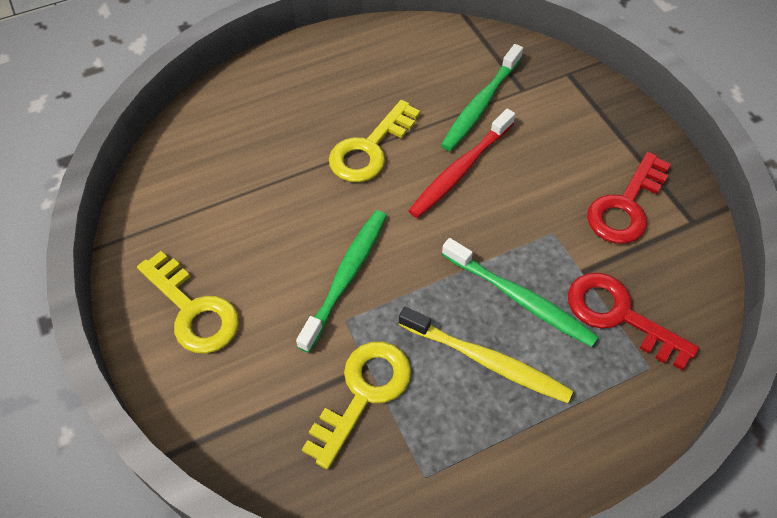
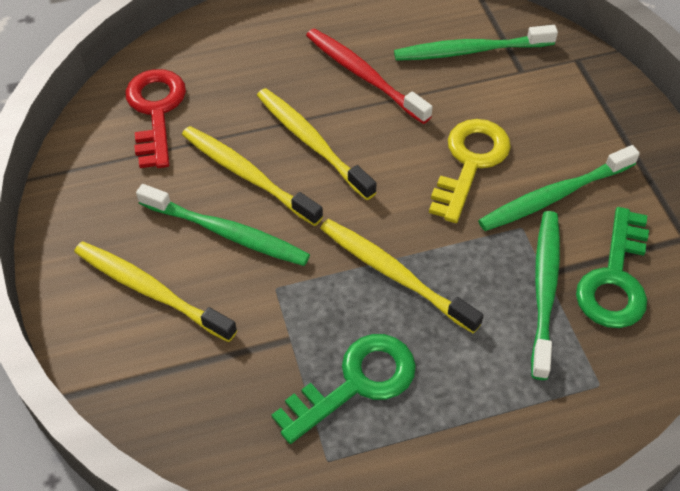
green key: none = 0 -> [271,334,416,444] [576,207,649,328] = 2
green toothbrush: [296,210,387,353] [441,44,523,151] [442,238,598,347] = 3 -> [136,184,310,266] [394,25,558,61] [478,145,640,231] [531,211,560,380] = 4
red key: [568,273,699,370] [587,152,671,244] = 2 -> [125,69,186,168] = 1
yellow key: [137,251,239,353] [302,342,411,470] [329,100,420,182] = 3 -> [429,119,511,223] = 1
yellow toothbrush: [399,307,573,403] = 1 -> [74,241,237,342] [182,126,323,226] [257,88,377,200] [320,219,484,333] = 4

